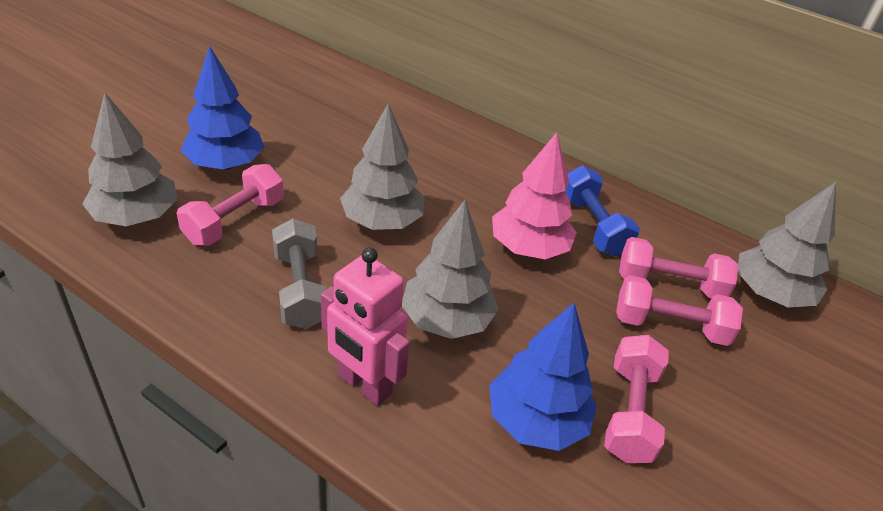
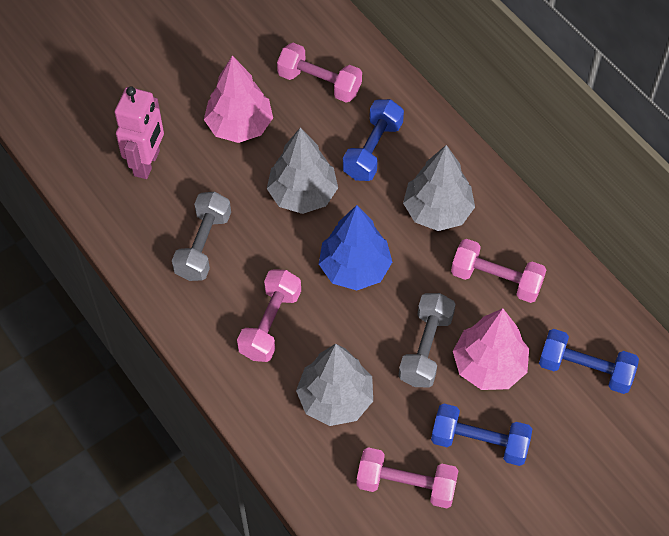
blue dumbbell: [565,166,640,257] = 1 -> [343,99,404,181] [431,404,532,466] [539,329,639,394] = 3
blue tree: [181,46,264,170] [489,303,597,451] = 2 -> [319,205,392,291] = 1
grey dumbbell: [272,219,326,329] = 1 -> [172,192,231,281] [399,293,456,388] = 2
grey tree: [82,93,178,226] [340,104,424,230] [402,200,499,339] [738,182,836,307] = 4 -> [267,127,338,214] [296,344,373,426] [403,145,475,231] = 3
pink tree: [492,132,577,260] = 1 -> [204,56,273,143] [453,308,529,390] = 2

